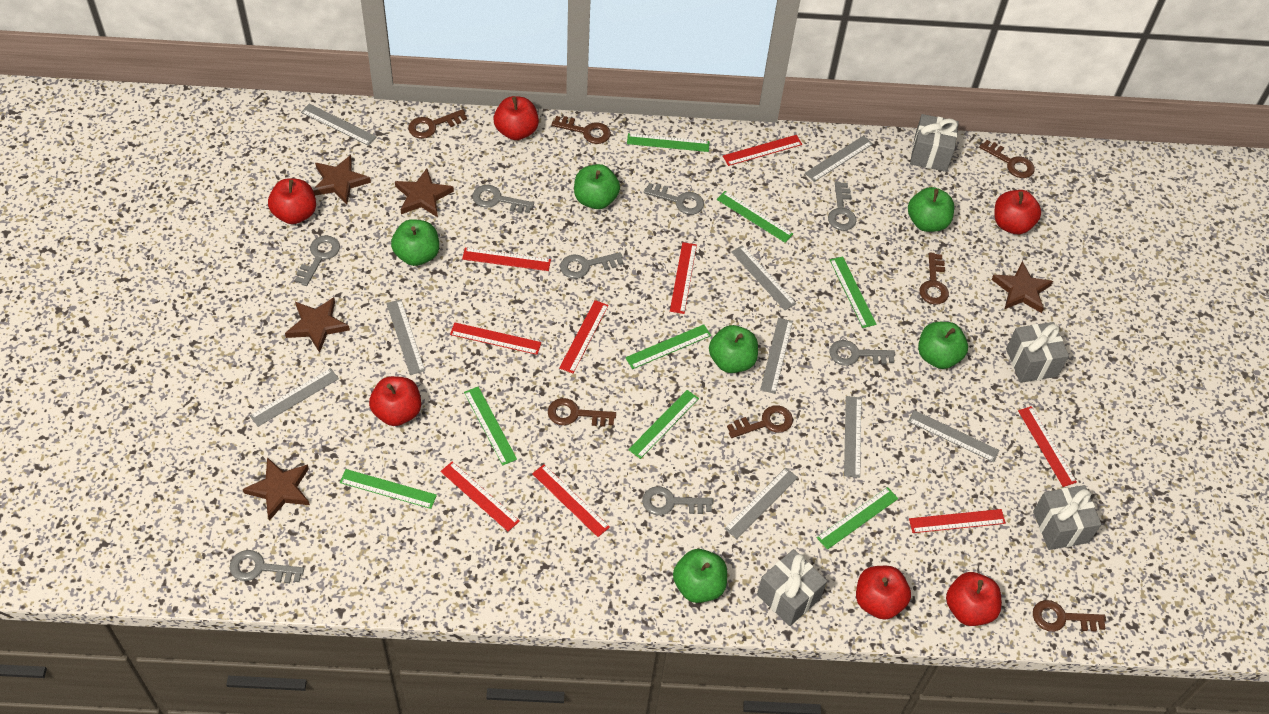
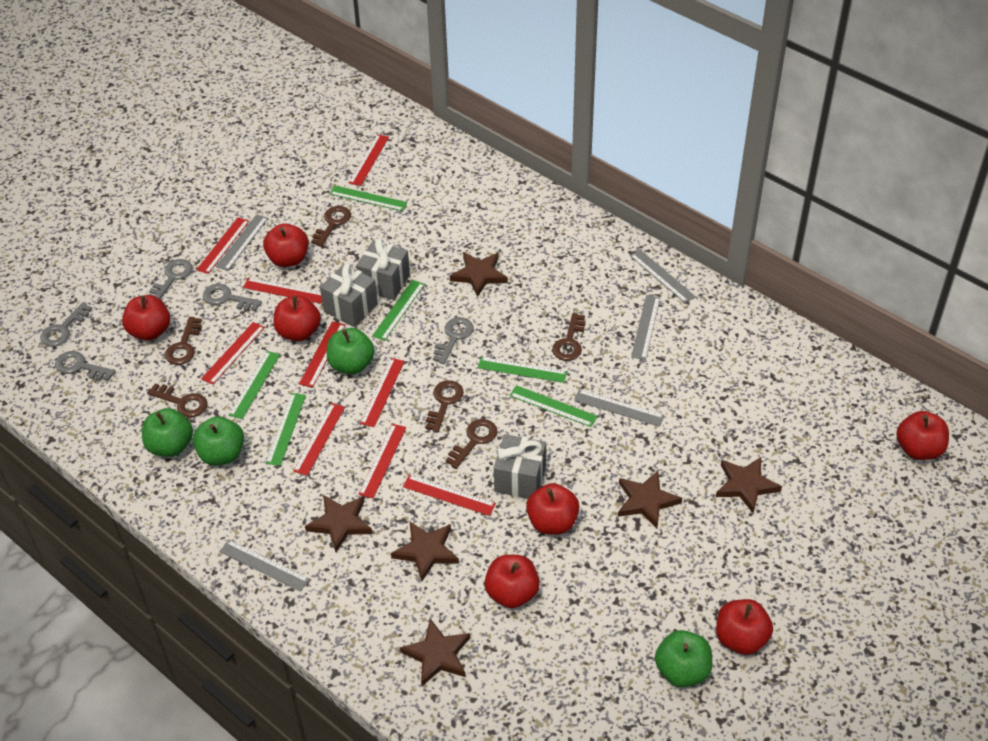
brown key: [408,109,467,139] [548,398,616,427] [551,116,611,144] [727,405,793,438] [920,253,949,305] [979,140,1035,178] [1033,600,1106,631] = 7 -> [147,383,207,417] [165,317,202,365] [311,206,351,247] [426,381,464,432] [446,419,498,469] [552,313,586,361] = 6
brown star: [243,457,310,521] [285,297,350,353] [313,155,371,205] [395,168,454,217] [991,261,1053,313] = 5 -> [305,495,372,552] [391,521,459,581] [400,619,470,686] [450,252,508,297] [618,471,682,529] [716,457,782,513] = 6
green apple: [391,219,439,266] [574,164,620,209] [673,549,727,603] [709,325,758,373] [908,187,954,232] [918,322,968,369] = 6 -> [142,408,193,457] [193,416,244,465] [327,328,375,375] [655,630,712,687] = 4
green ruler: [340,469,437,509] [464,387,517,466] [625,324,711,369] [627,133,710,152] [628,390,699,459] [717,191,793,243] [817,487,898,550] [830,256,876,328] = 8 -> [229,351,280,419] [266,393,306,466] [330,186,407,211] [372,280,425,341] [478,357,567,383] [509,385,597,427] = 6
grey gift: [757,549,827,626] [910,114,959,172] [1006,322,1069,383] [1033,485,1101,550] = 4 -> [320,263,378,327] [356,238,410,300] [494,434,546,498] = 3
grey key: [230,550,304,584] [295,235,340,286] [472,185,534,213] [560,252,623,279] [642,486,713,515] [644,183,704,215] [828,182,856,231] [829,340,895,366] = 8 -> [40,302,92,347] [55,351,116,381] [148,259,193,299] [203,284,262,311] [433,317,474,364] = 5
grey ruler: [250,368,339,427] [301,104,377,146] [387,299,425,375] [724,468,798,539] [731,245,796,310] [760,318,793,394] [805,136,873,182] [844,396,861,478] [908,410,1000,462] = 9 -> [216,214,268,271] [219,540,310,592] [574,389,665,427] [630,250,696,303] [631,295,660,360] = 5
red apple: [268,178,316,224] [369,376,421,426] [494,96,539,140] [856,566,911,620] [946,572,1001,626] [995,190,1041,234] = 6 -> [122,295,170,341] [263,223,309,267] [273,295,321,341] [484,555,540,608] [526,483,579,534] [716,599,773,655] [896,411,949,460] = 7

